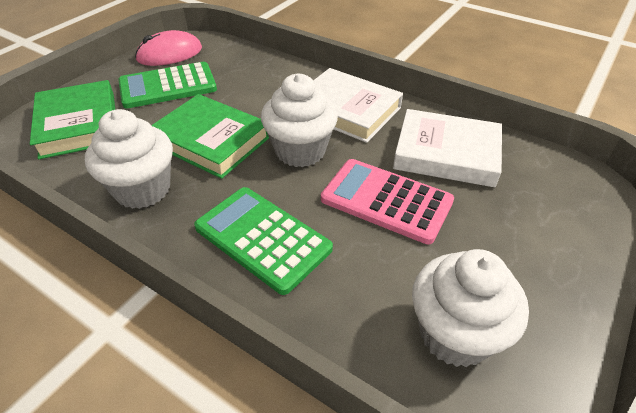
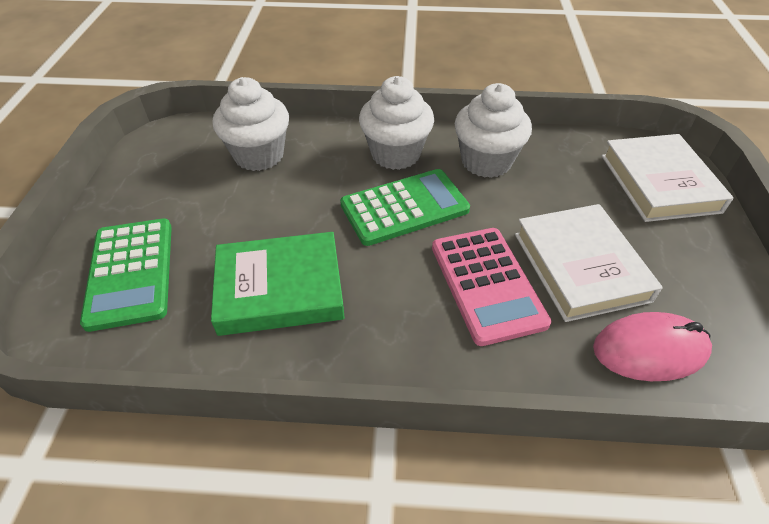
green book: [30,80,115,159] [151,94,269,179] = 2 -> [211,232,345,336] = 1

